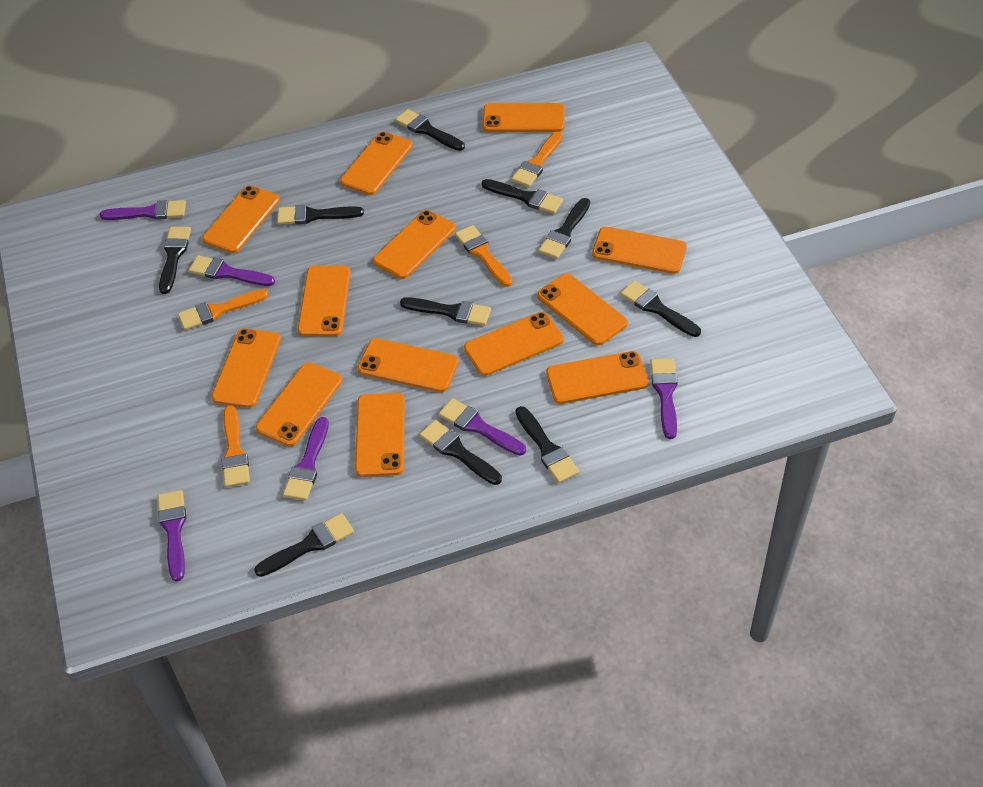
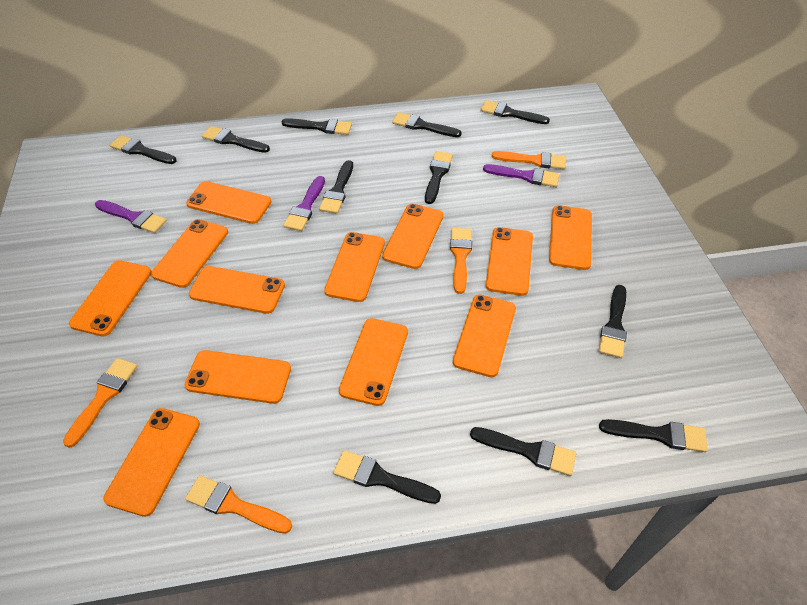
black brush: [159,227,191,294] [254,513,354,577] [277,205,364,225] [395,109,465,151] [400,297,491,326] [419,420,502,485] [481,179,563,214] [515,406,579,483] [538,198,590,259] [620,281,701,337] = 10 -> [110,135,177,164] [202,126,270,153] [282,118,352,135] [319,160,353,214] [333,450,441,504] [392,112,462,137] [425,151,453,204] [470,427,576,476] [480,100,550,124] [599,285,627,358] [599,419,708,452] = 11
orange phone: [202,186,280,253] [211,328,281,408] [256,362,343,447] [298,266,351,336] [340,132,413,195] [355,393,405,477] [358,338,459,392] [373,210,456,279] [464,312,564,376] [482,103,565,132] [537,273,628,345] [546,351,649,404] [592,227,687,274] = 13 -> [69,260,151,337] [103,408,200,517] [151,219,228,288] [185,350,291,404] [186,181,271,224] [189,266,285,314] [324,232,385,302] [339,318,408,406] [382,204,444,269] [453,294,516,377] [486,227,533,296] [549,205,592,270] = 12
purple brush: [100,200,186,220] [158,490,186,582] [189,255,275,286] [283,417,329,501] [439,398,526,456] [650,359,678,439] = 6 -> [95,200,167,233] [283,176,325,231] [483,164,559,187] = 3

